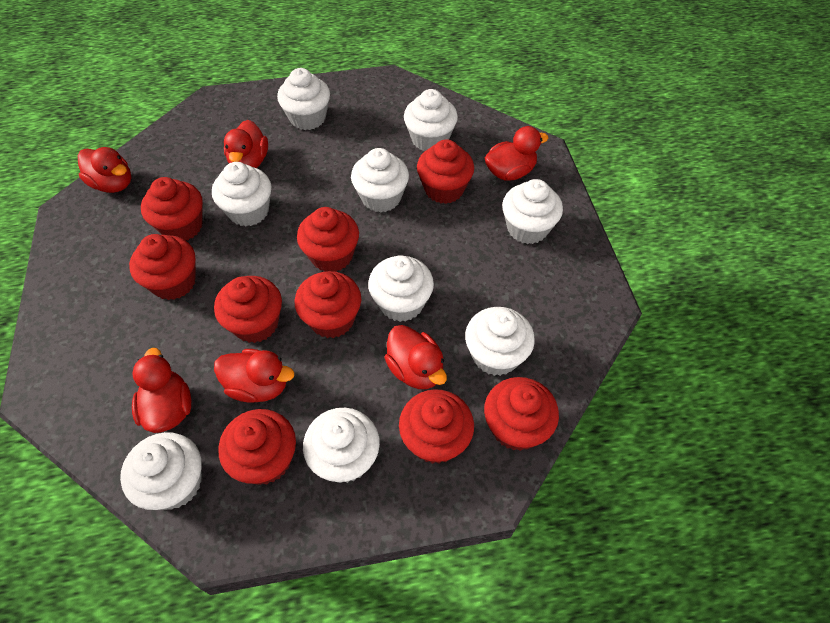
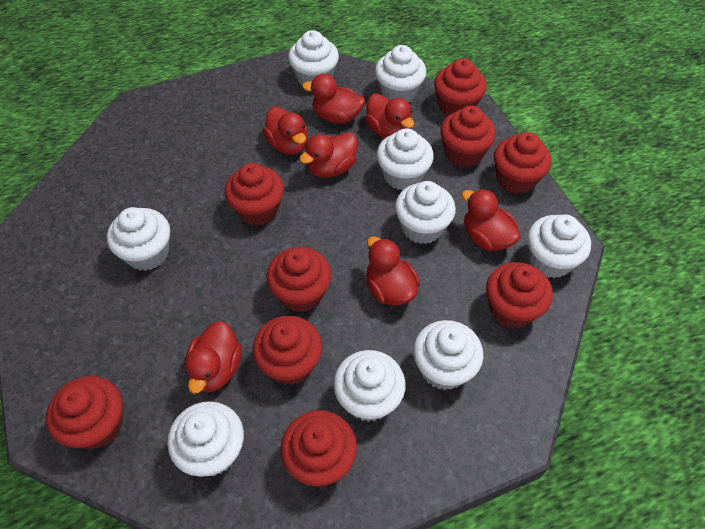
red duck: [77,147,132,193] [132,348,191,433] [214,349,294,403] [224,120,268,168] [384,325,447,389] [485,126,548,180] = 6 -> [185,321,242,394] [263,106,308,155] [299,132,357,178] [302,74,365,124] [365,93,414,138] [366,236,420,306] [461,189,521,251] = 7

